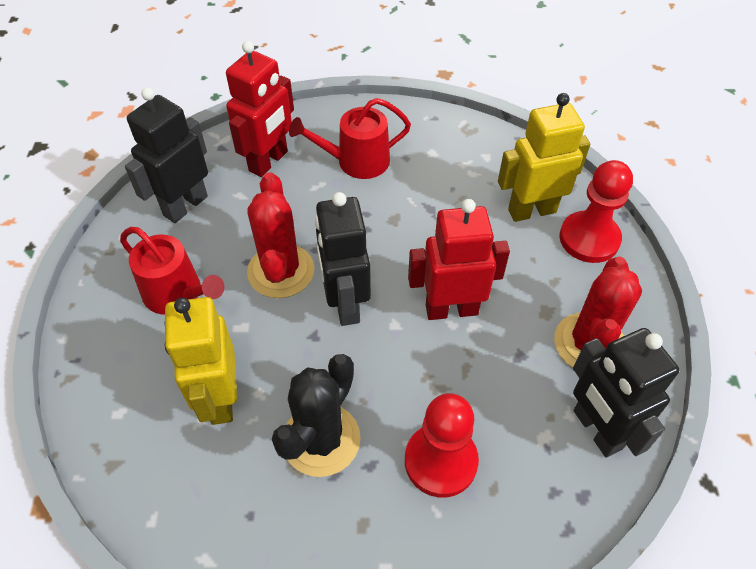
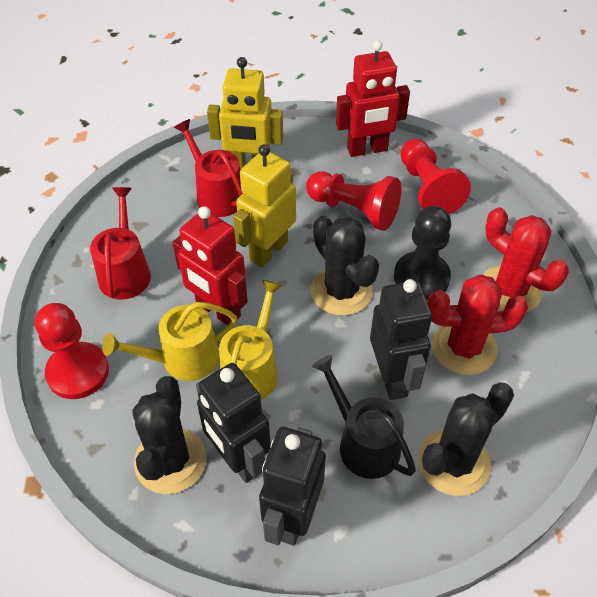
black cactus: [272,354,360,477] = 1 -> [132,376,206,494] [311,216,379,316] [418,382,514,496] = 3
black pawn: none = 0 -> [394,206,451,300] = 1
black watering can: none = 0 -> [312,355,416,479] = 1
red pawn: [405,393,479,498] [559,160,633,263] = 2 -> [35,303,109,399] [306,171,401,231] [400,139,471,214] = 3
yellow watering can: none = 0 -> [102,302,237,381] [219,280,282,400] = 2

